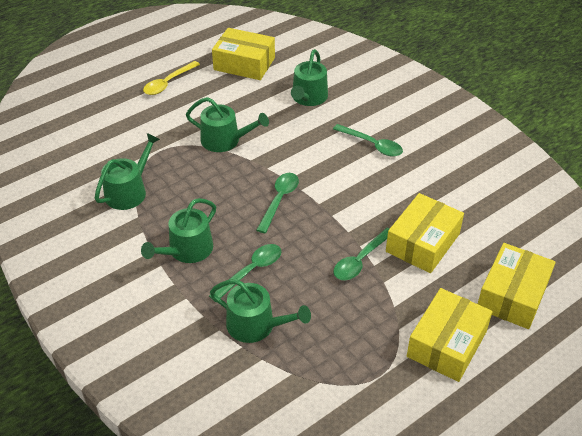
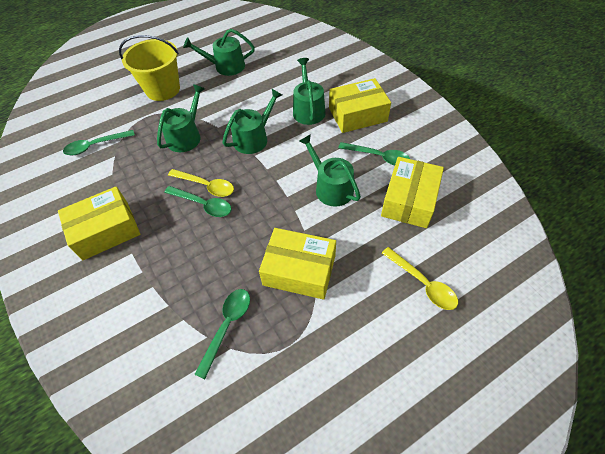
yellow bucket: none = 0 -> [119,35,180,101] = 1
yellow spoon: [143,61,200,95] = 1 -> [168,169,234,197] [382,247,458,310] = 2

